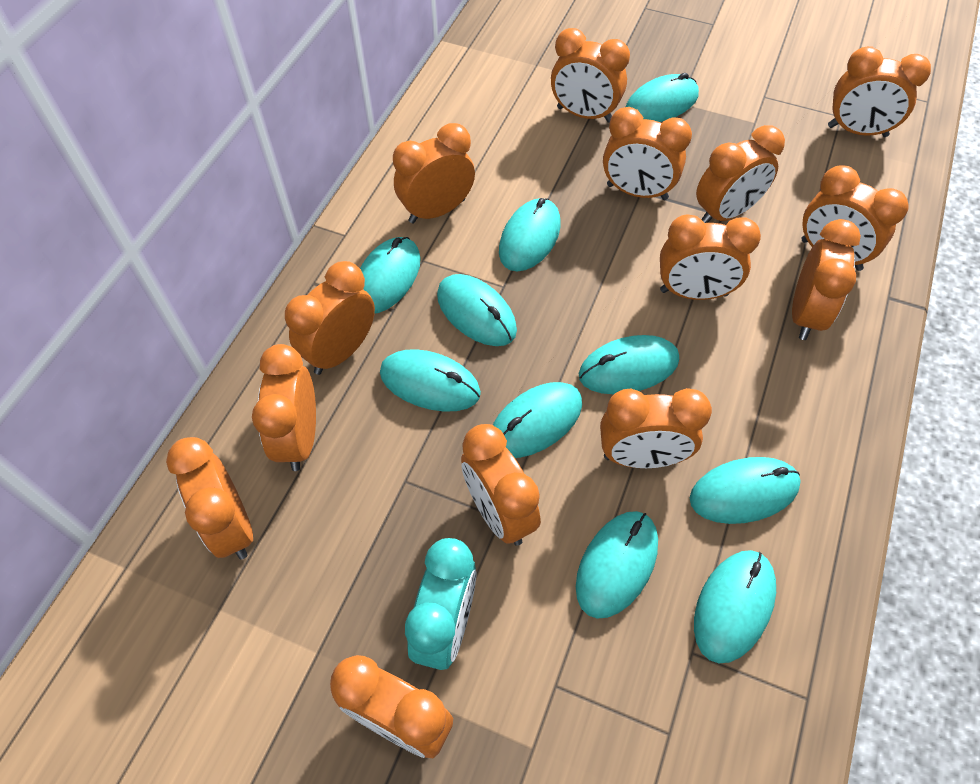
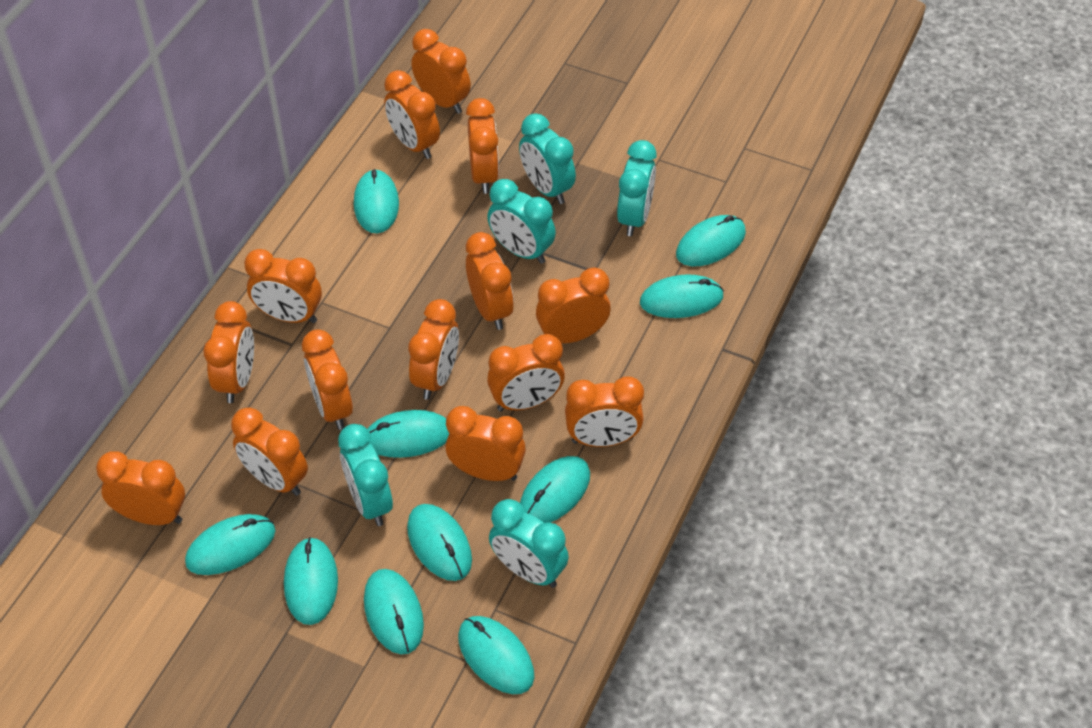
turquoise clock: [405,538,477,670] = 1 -> [338,424,393,526] [487,179,556,264] [489,499,569,588] [519,113,576,204] [617,140,657,236] = 5

